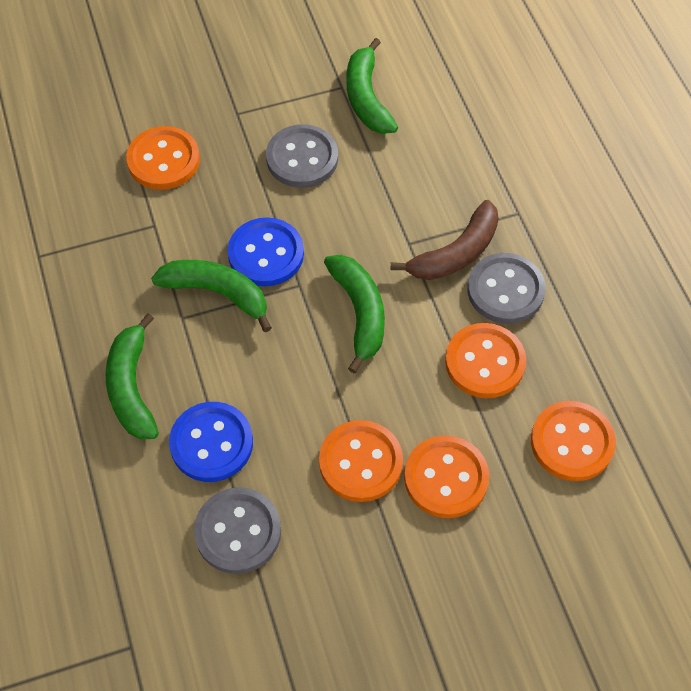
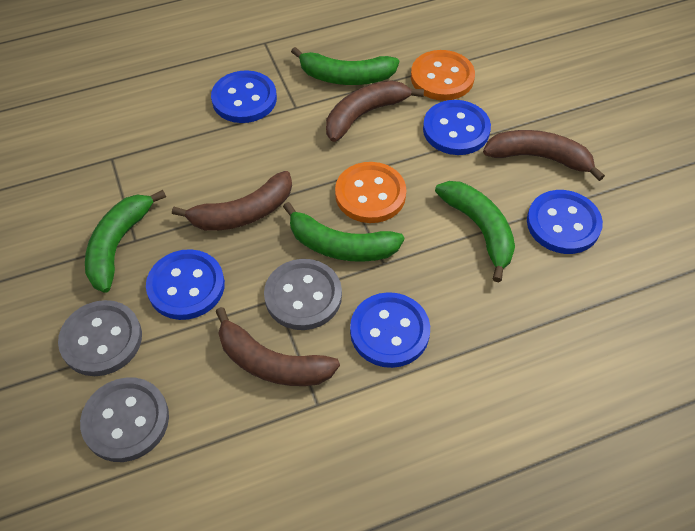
blue button: [169,402,253,482] [228,217,304,286] = 2 -> [146,249,225,320] [211,70,277,123] [350,292,430,368] [423,100,491,155] [527,190,603,254] = 5
brown banana: [391,200,499,280] = 1 -> [172,171,292,231] [216,307,340,386] [326,80,424,142] [483,130,605,181] = 4
orange button: [126,126,200,190] [319,420,403,502] [404,435,489,518] [445,323,526,398] [531,401,616,481] = 5 -> [335,162,406,223] [411,50,475,101] = 2

